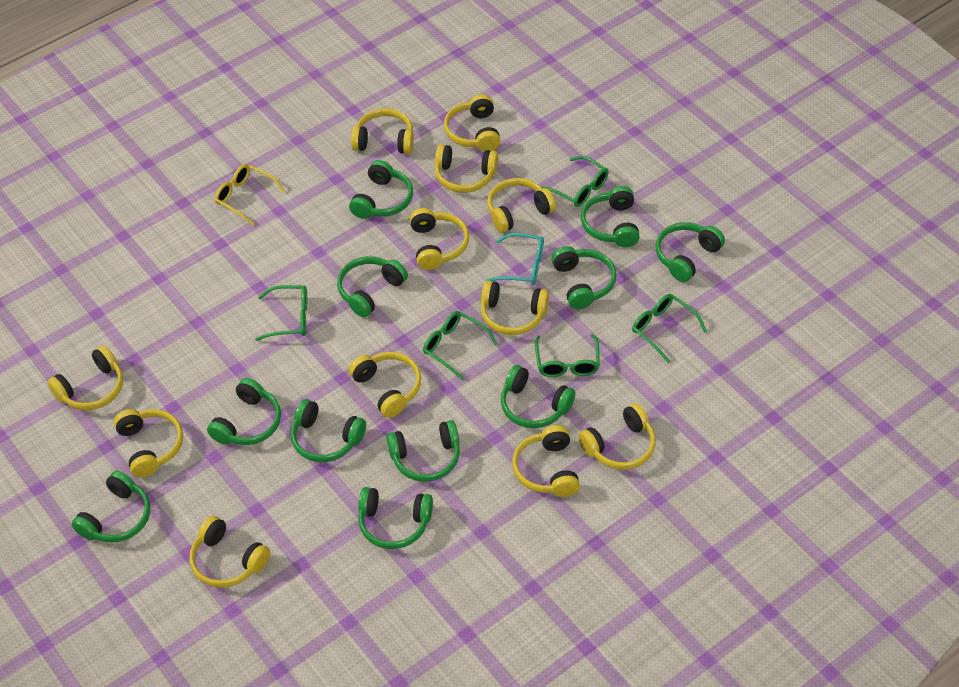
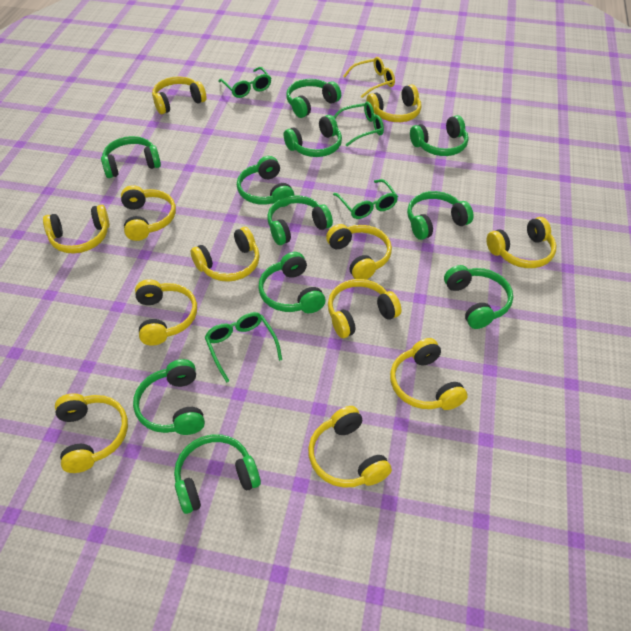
green glasses: [255,285,307,341] [423,311,498,381] [535,334,600,377] [541,156,609,207] [632,294,707,363] = 5 -> [205,312,282,383] [218,67,271,98] [333,179,398,219] [334,102,384,146] = 4
turquoise glasses: [486,233,544,285] = 1 -> none = 0

